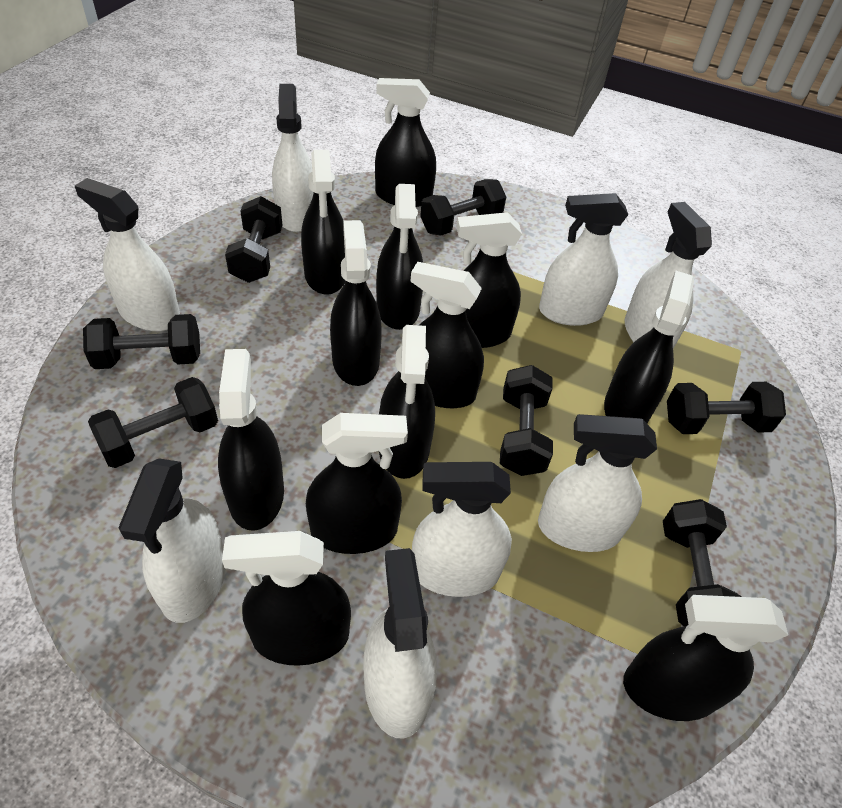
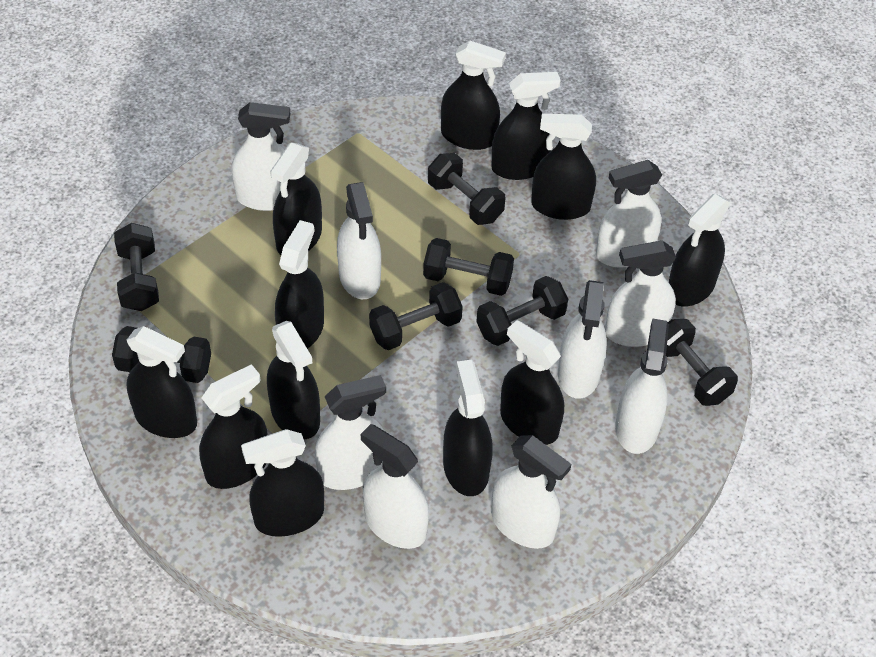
white spray bottle: [75,178,180,331] [119,458,226,623] [272,84,313,232] [363,548,437,739] [412,462,512,597] [538,414,657,552] [539,193,628,326] [625,202,712,349] = 8 -> [232,102,290,211] [315,375,386,490] [337,182,381,299] [361,424,429,549] [491,435,571,549] [558,280,607,399] [596,160,662,268] [605,241,676,347] [615,318,669,454] = 9

